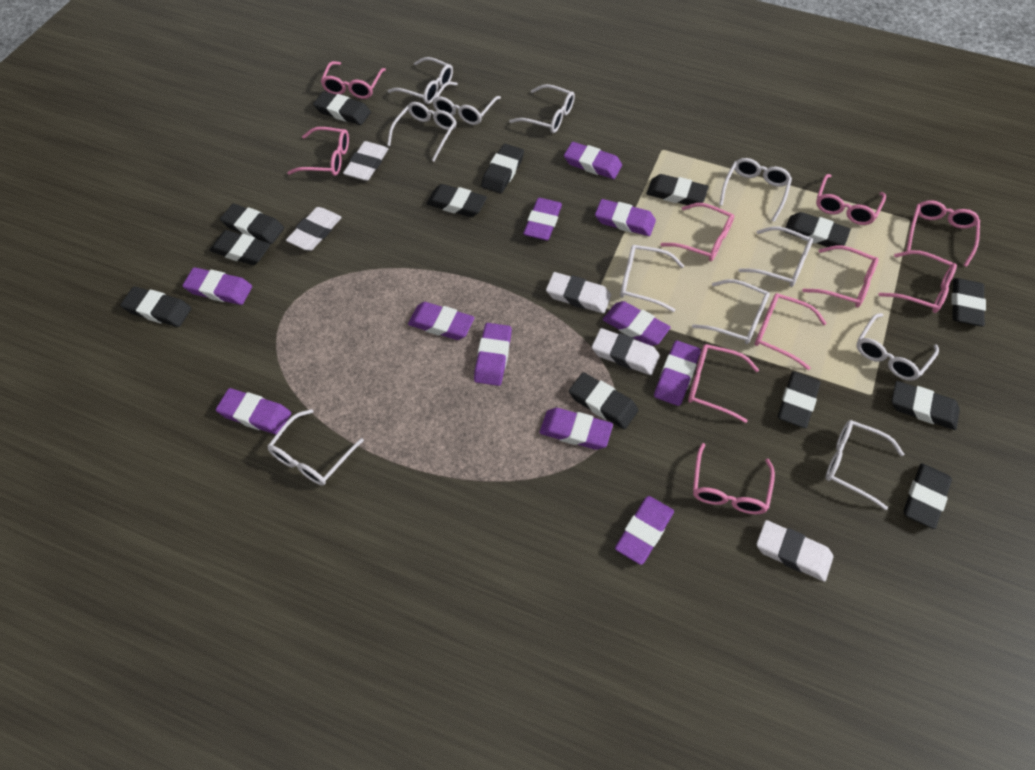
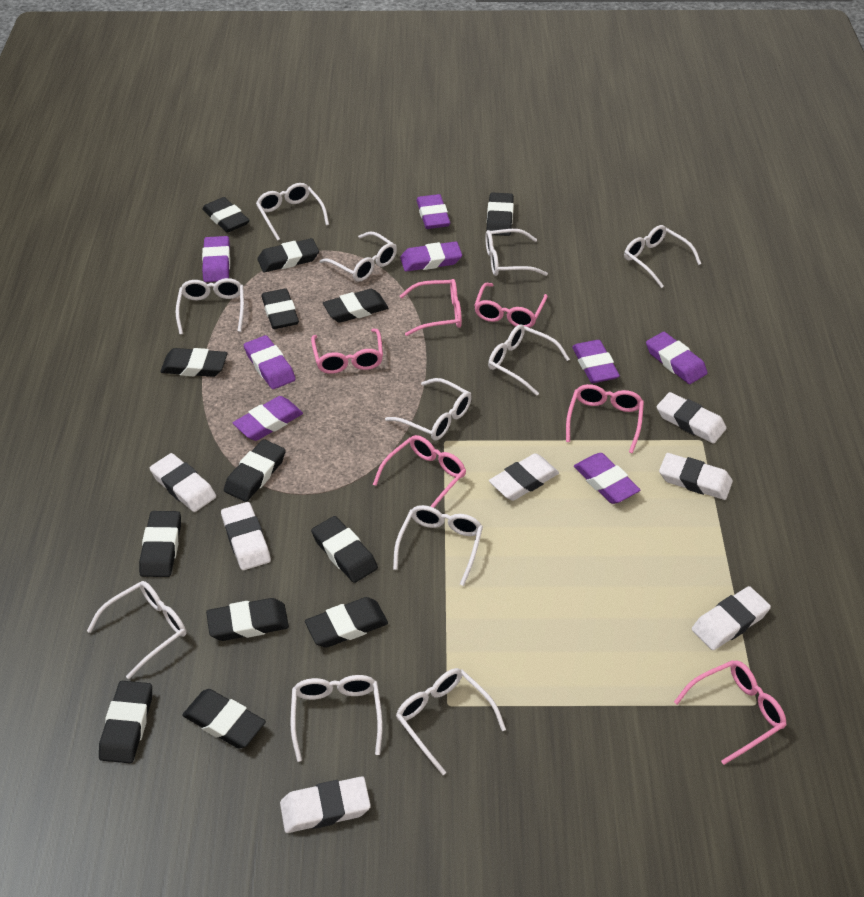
pink glasses: [287,127,349,176] [320,61,386,99] [661,203,734,261] [688,344,759,423] [693,443,775,514] [755,293,827,370] [802,245,879,308] [816,174,886,225] [878,250,957,313] [907,200,980,267] = 10 -> [311,329,383,374] [373,435,466,508] [400,279,462,336] [474,283,548,328] [566,384,644,453] [674,660,787,765] = 6
purple eraser: [183,267,252,305] [216,388,291,435] [408,302,475,340] [474,323,512,386] [523,198,562,240] [540,408,613,450] [564,142,622,179] [595,199,656,236] [603,301,671,346] [615,496,674,565] [654,341,701,406] = 11 -> [202,236,230,282] [233,396,303,441] [244,335,296,389] [400,241,462,272] [416,194,450,229] [572,340,620,383] [574,453,640,504] [646,332,708,384] = 8
white eraser: [286,207,342,251] [343,141,388,181] [546,272,611,313] [592,328,660,375] [756,520,833,582] = 5 -> [150,453,216,512] [221,502,271,570] [280,776,371,833] [489,453,559,501] [657,392,726,444] [659,453,733,500] [692,586,771,650] = 7

